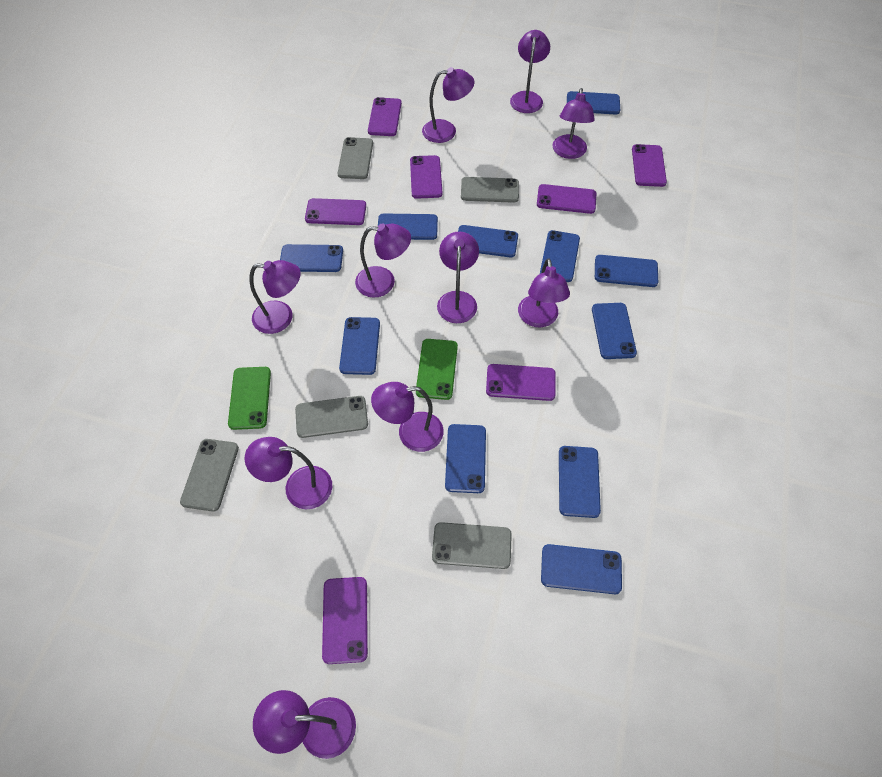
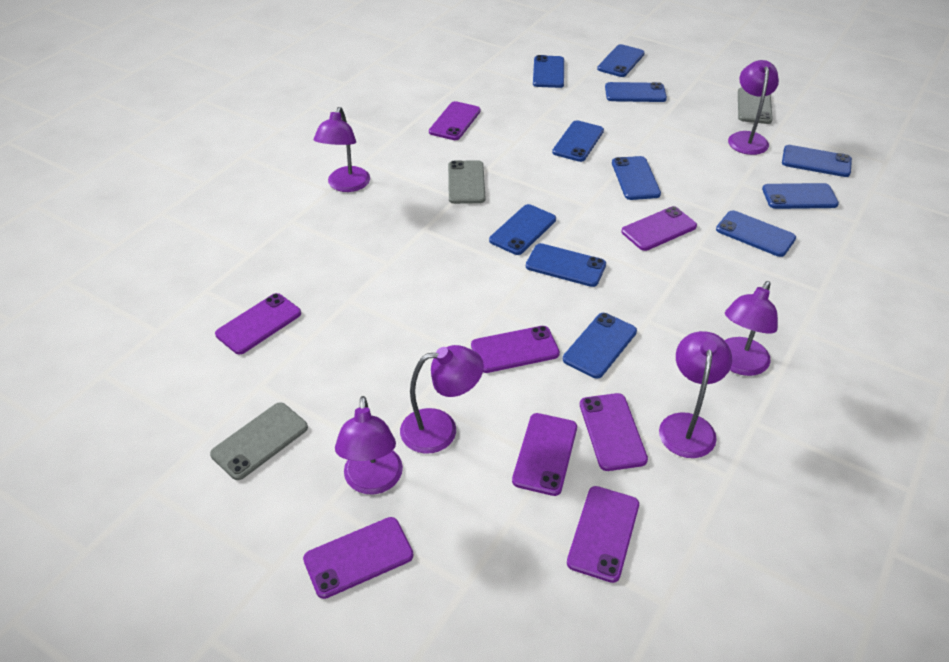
green phone: [228,367,271,430] [416,339,458,400] = 2 -> none = 0
grey phone: [180,439,239,512] [295,396,368,438] [338,137,373,179] [432,522,512,569] [461,177,519,203] = 5 -> [210,402,308,480] [448,160,485,204] [738,87,773,124] = 3
purple lamp: [245,437,332,509] [249,260,301,334] [253,690,356,759] [355,223,411,298] [371,382,444,452] [422,67,474,143] [437,232,479,323] [510,30,550,113] [518,258,570,327] [553,88,595,159] = 10 -> [314,107,370,192] [335,396,403,494] [400,345,484,454] [659,331,732,458] [724,281,778,376] [728,60,779,155] = 6
purple phone: [305,198,366,225] [322,577,368,664] [368,97,402,136] [410,155,443,199] [486,364,556,401] [537,184,596,214] [632,144,667,187] = 7 -> [215,293,301,355] [303,517,413,599] [429,101,481,140] [471,326,560,373] [512,413,577,496] [567,486,639,583] [580,393,648,471] [621,206,697,251] = 8

